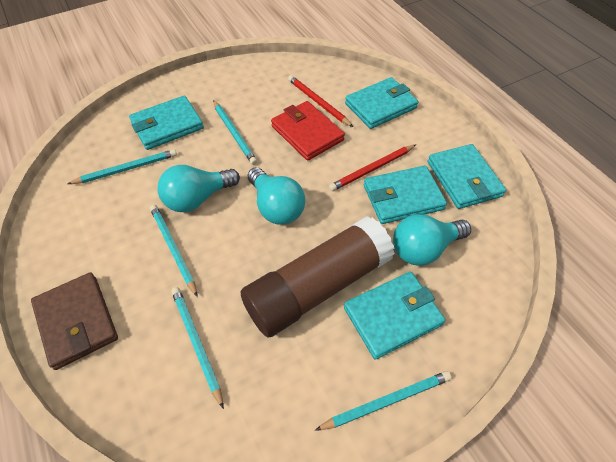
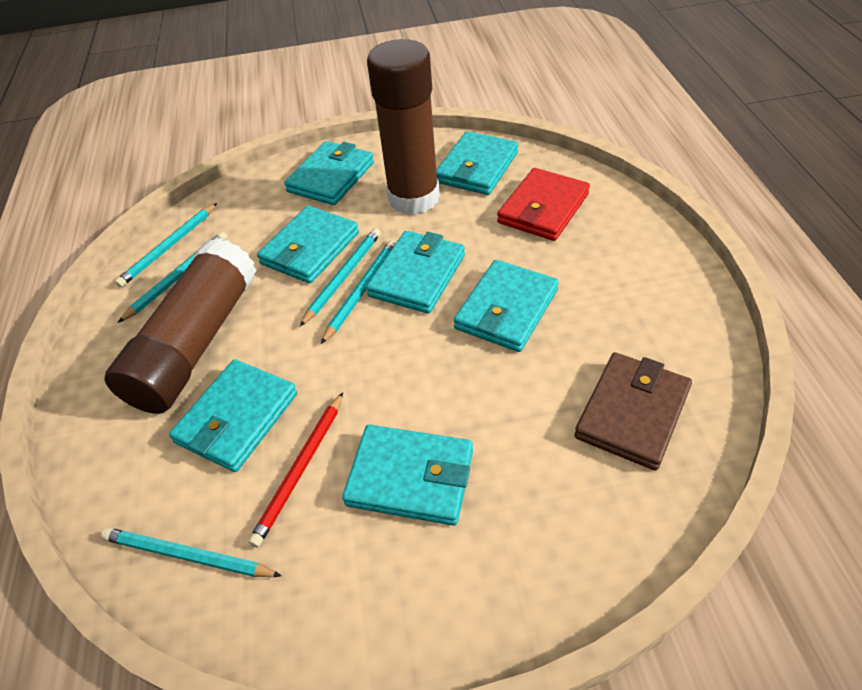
brown glue stick: [240,216,395,337] = 1 -> [105,238,257,414] [367,39,440,215] = 2
red pencil: [288,75,353,127] [329,145,415,191] = 2 -> [248,392,343,547] = 1
turquoise light bulb: [157,165,240,212] [248,167,305,225] [393,214,471,266] = 3 -> none = 0
turquoise wallet: [129,95,204,150] [344,272,446,360] [345,77,418,129] [364,165,447,224] [427,144,506,209] = 5 -> [169,359,297,472] [257,206,359,283] [284,141,374,205] [342,425,473,526] [366,231,465,314] [436,131,518,195] [454,260,559,352] = 7

